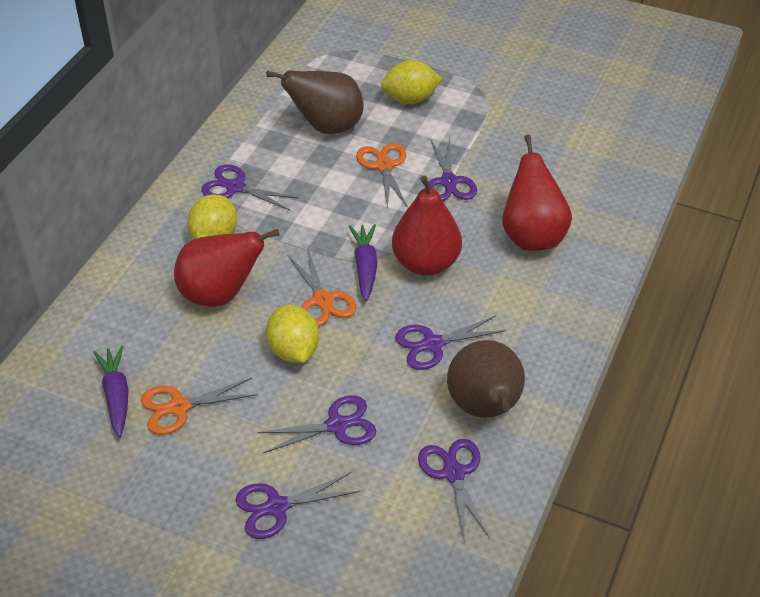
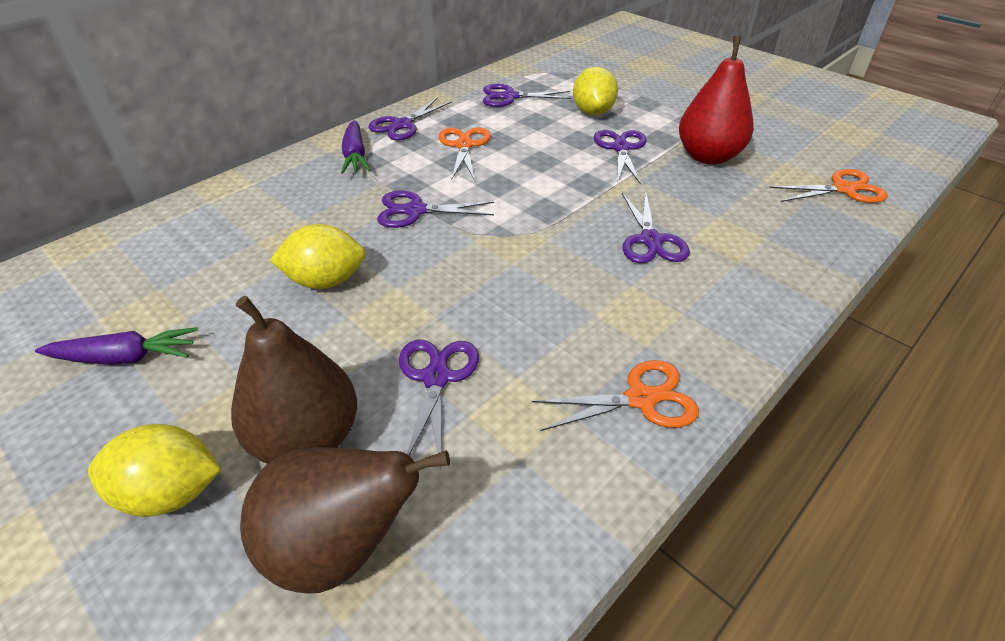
red pear: [174,229,279,307] [392,176,462,276] [502,135,572,251] = 3 -> [679,36,754,165] = 1

